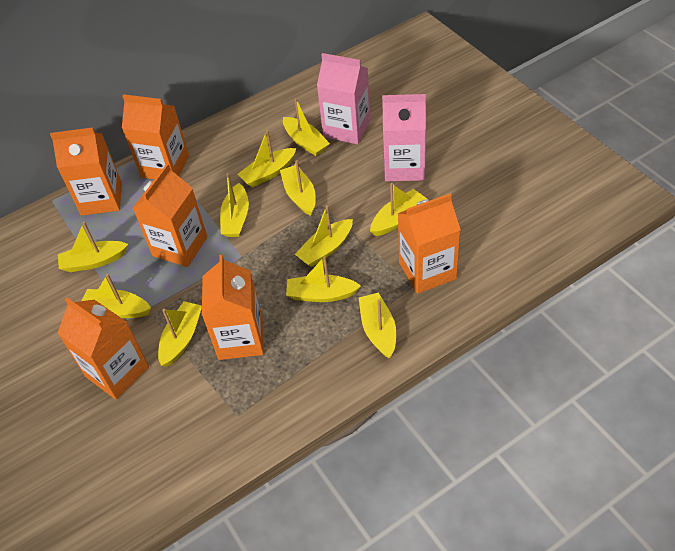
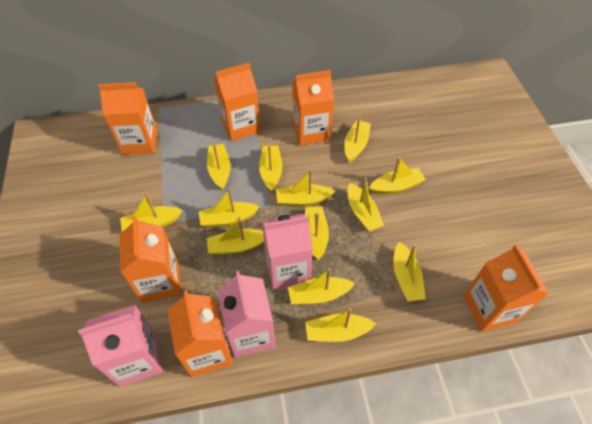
pink carton: [317,53,370,144] [382,94,426,181] = 2 -> [78,305,163,387] [218,271,276,358] [262,214,313,290] = 3
yellow boat: [58,222,128,272] [81,274,151,318] [158,301,202,367] [220,173,249,237] [238,130,296,187] [280,160,316,216] [283,98,330,156] [286,256,361,302] [295,205,353,267] [359,293,396,358] [370,183,427,236] = 11 -> [120,193,183,232] [199,188,260,227] [207,143,231,190] [207,217,264,255] [259,145,283,192] [276,169,335,206] [288,268,355,304] [305,206,329,260] [305,308,376,342] [344,117,371,163] [347,178,384,231] [369,157,426,194] [393,242,426,301] = 13

